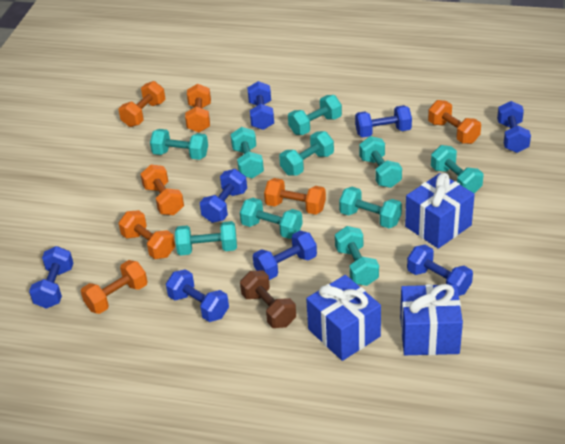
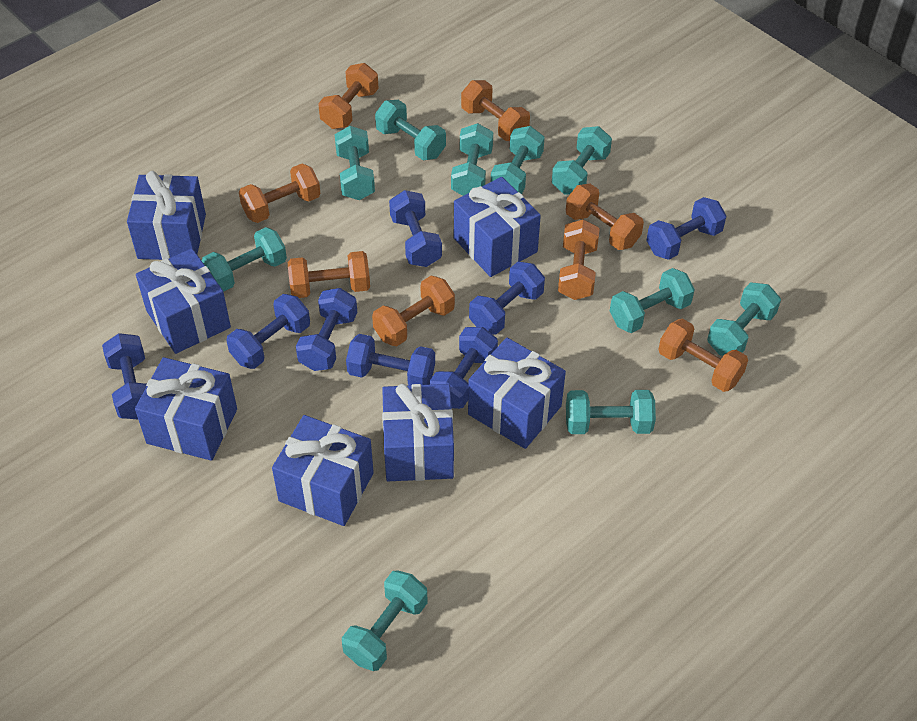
blue gift: [306,275,381,361] [400,284,463,355] [405,173,475,249] = 3 -> [127,171,206,260] [135,357,237,461] [136,248,231,354] [272,415,374,526] [382,384,454,481] [454,177,541,277] [468,338,566,449] = 7
brown dumbbell: [240,271,296,328] = 1 -> none = 0
orange dumbbell: [81,260,148,314] [118,81,165,127] [119,210,175,259] [140,164,184,215] [185,84,211,132] [264,178,326,215] [428,100,481,144] = 7 -> [239,164,320,223] [288,251,370,298] [318,63,379,129] [372,276,455,346] [461,80,530,141] [558,219,600,300] [566,184,644,250] [658,319,748,392] = 8

